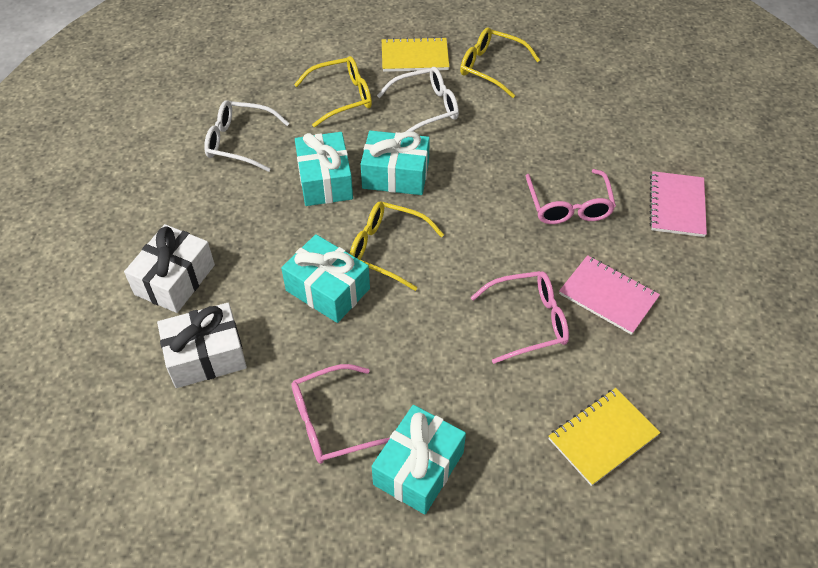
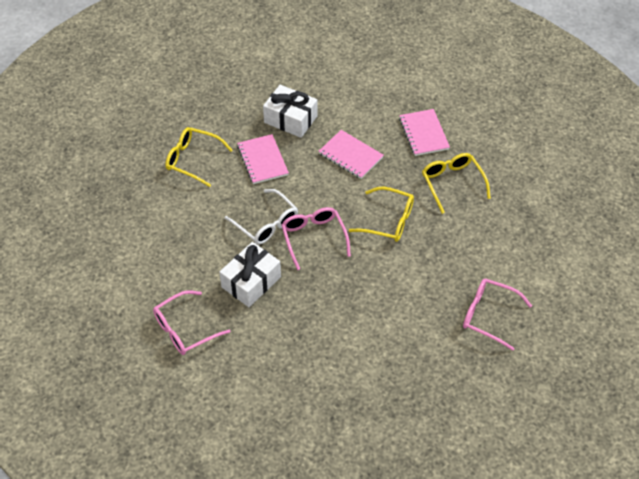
pink notebook: [559,255,660,335] [649,171,707,237] = 2 -> [237,134,289,184] [319,130,384,179] [399,109,450,156] = 3
turquoise gift: [281,234,370,323] [295,132,353,206] [361,131,430,195] [372,405,466,515] = 4 -> none = 0
white glasses: [204,100,290,172] [377,67,459,132] = 2 -> [225,189,298,245] = 1
yellow notebook: [382,37,449,72] [548,388,660,486] = 2 -> none = 0

